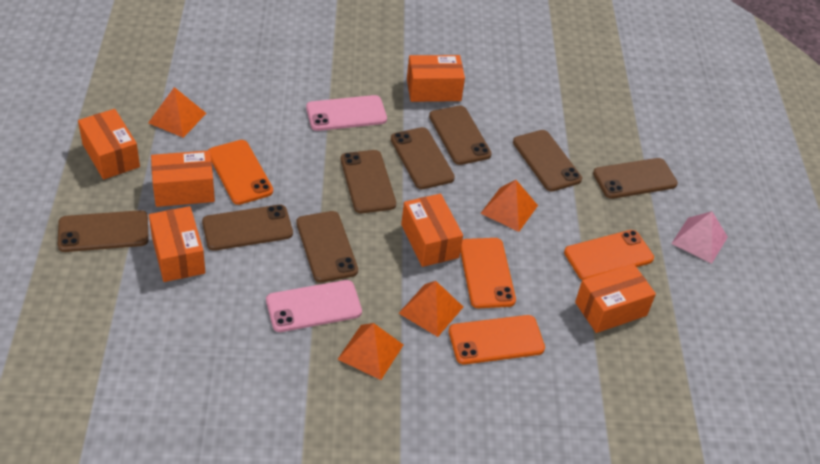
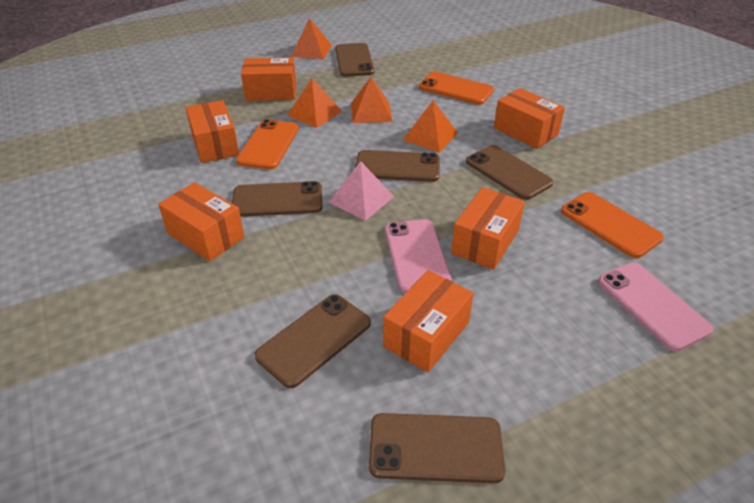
brown phone: [58,210,149,252] [202,205,293,251] [296,211,358,283] [341,150,396,213] [391,127,455,189] [429,106,492,165] [513,130,582,192] [593,158,678,199] = 8 -> [232,181,322,217] [255,294,371,388] [335,43,375,77] [355,150,440,182] [369,413,505,483] [466,145,553,200] = 6
orange phone: [209,140,273,205] [449,315,545,364] [460,238,516,308] [564,230,654,280] = 4 -> [236,119,299,169] [419,72,494,105] [561,192,664,258] = 3

